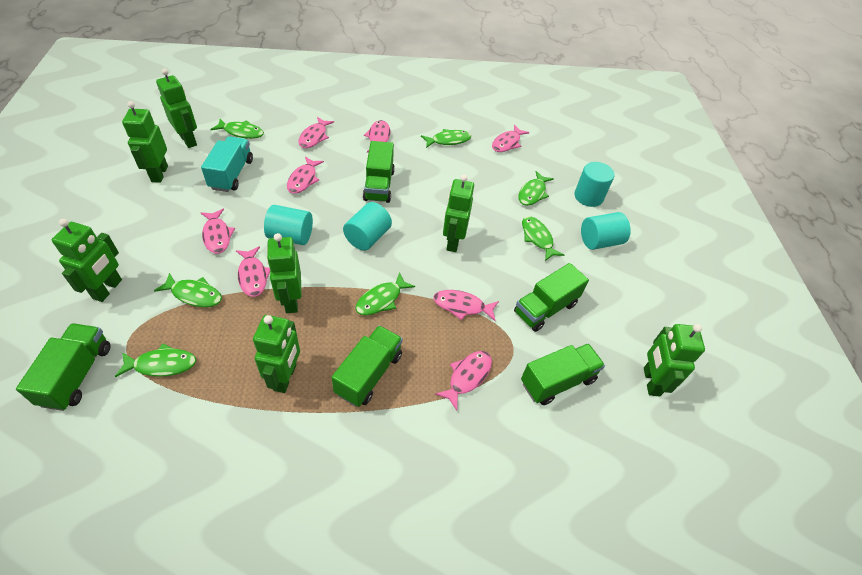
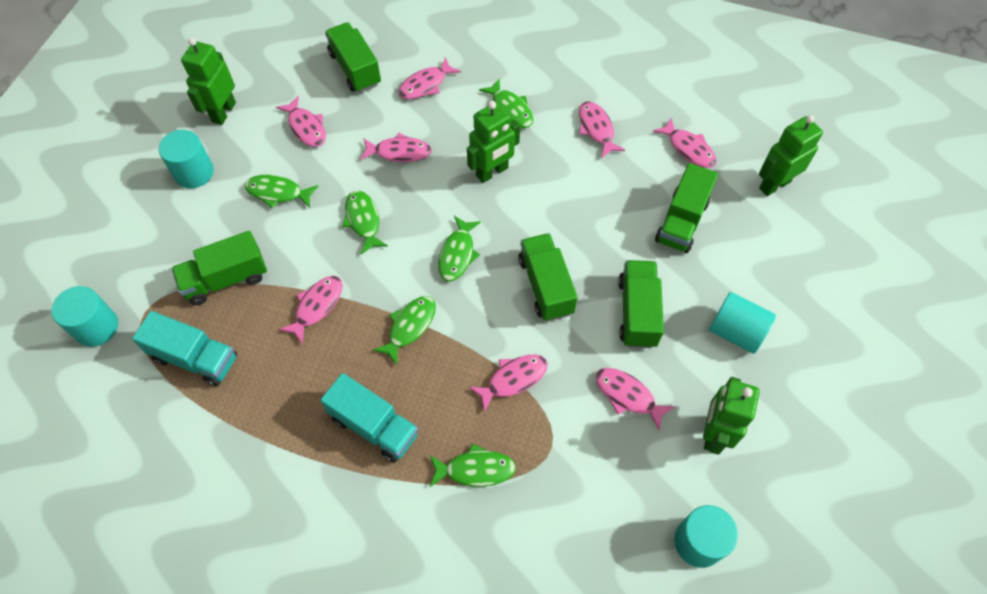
green fish: [115,344,196,377] [154,273,222,307] [210,119,264,139] [355,272,415,315] [421,129,471,148] [518,171,554,206] [522,216,564,261] = 7 -> [245,175,318,208] [342,190,388,254] [373,296,436,365] [430,443,516,487] [438,216,481,281] [479,78,533,128] = 6
green robot: [52,219,122,302] [122,101,168,183] [156,68,197,148] [253,315,300,393] [267,233,302,313] [443,175,474,252] [644,324,705,397] = 7 -> [181,38,236,125] [467,101,520,183] [703,377,760,455] [759,115,823,196] = 4
turquoise truck: [201,136,253,192] = 1 -> [132,311,237,386] [320,373,418,463] = 2

